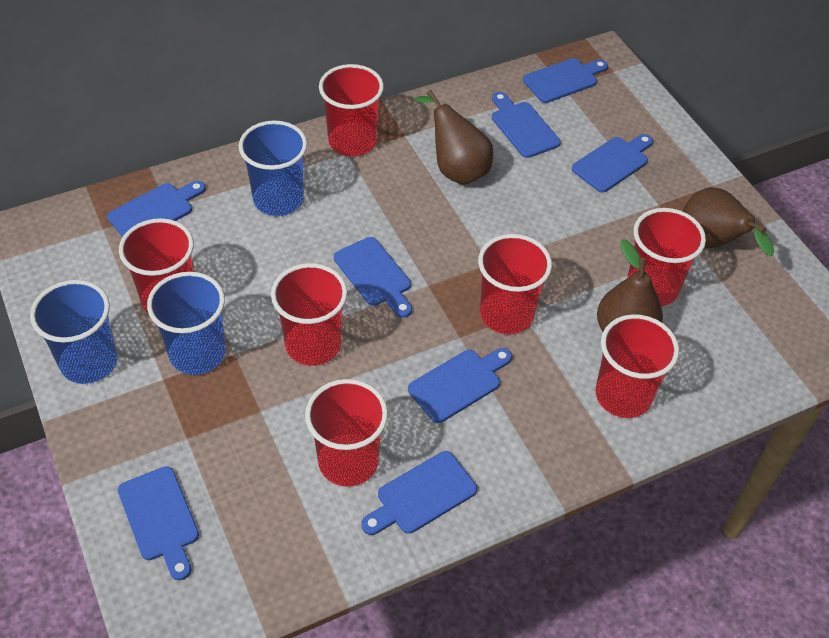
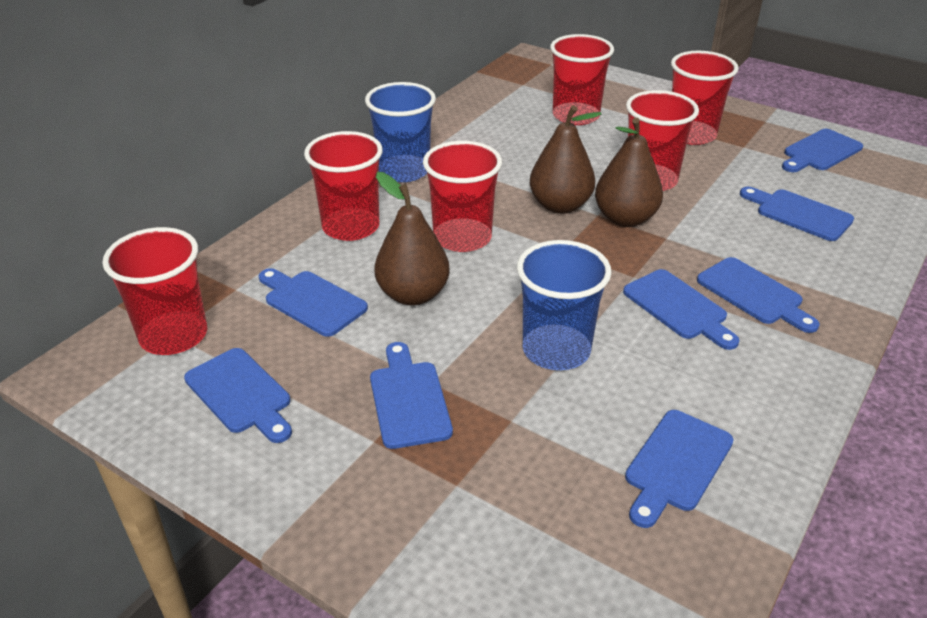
blue cup: [30,280,117,384] [147,272,226,375] [239,120,307,216] = 3 -> [365,82,436,182] [517,240,612,370] = 2
red cup: [119,218,194,314] [271,263,347,366] [305,379,388,487] [319,64,384,156] [478,234,552,334] [595,314,679,418] [627,208,706,306] = 7 -> [102,227,207,355] [304,131,383,241] [423,141,502,252] [550,34,614,125] [626,90,699,191] [671,51,739,145] = 6

